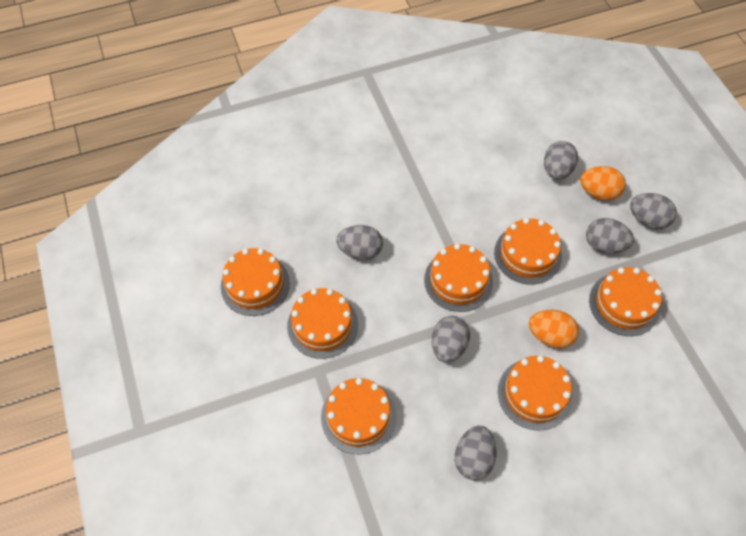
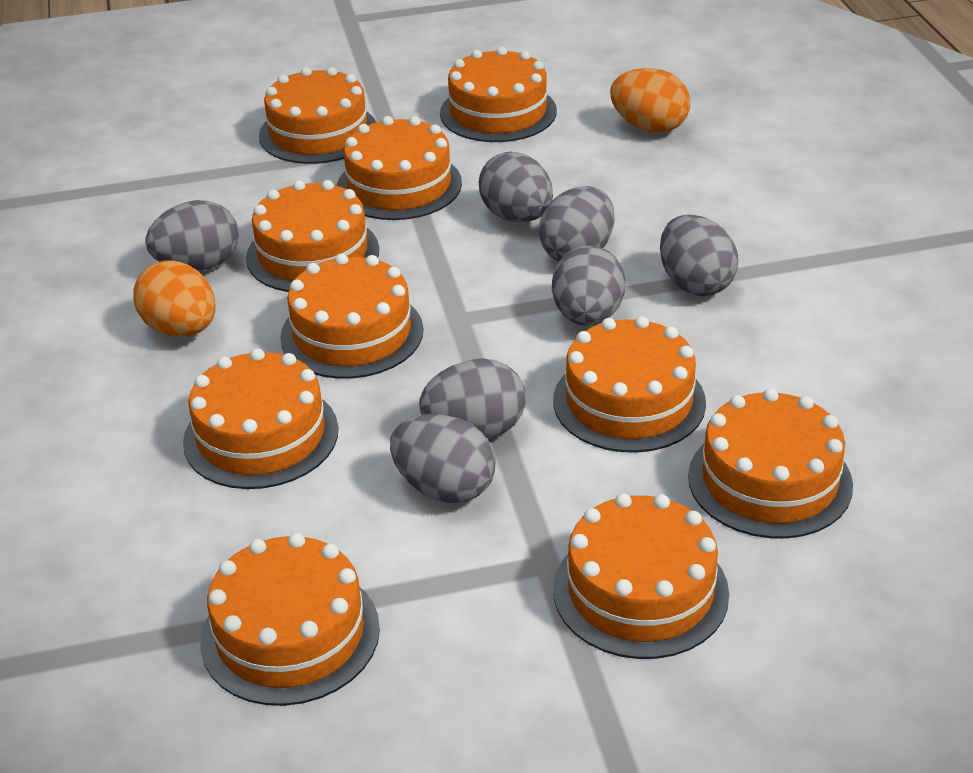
grey egg: [336,225,383,260] [432,316,470,363] [455,425,497,480] [544,141,578,180] [586,218,634,254] [630,193,677,229] = 6 -> [145,200,239,271] [390,414,496,503] [419,359,526,438] [479,151,553,222] [539,186,614,262] [552,245,625,326] [660,214,738,296] = 7
orange cake: [221,248,290,316] [287,288,358,359] [321,378,396,454] [424,244,493,312] [494,218,562,285] [498,355,573,431] [589,267,662,336] = 7 -> [183,348,338,489] [200,533,380,706] [246,180,379,292] [259,67,376,164] [280,254,423,379] [337,116,462,220] [440,47,557,142] [553,316,706,453] [553,493,729,659] [688,388,853,538] = 10

